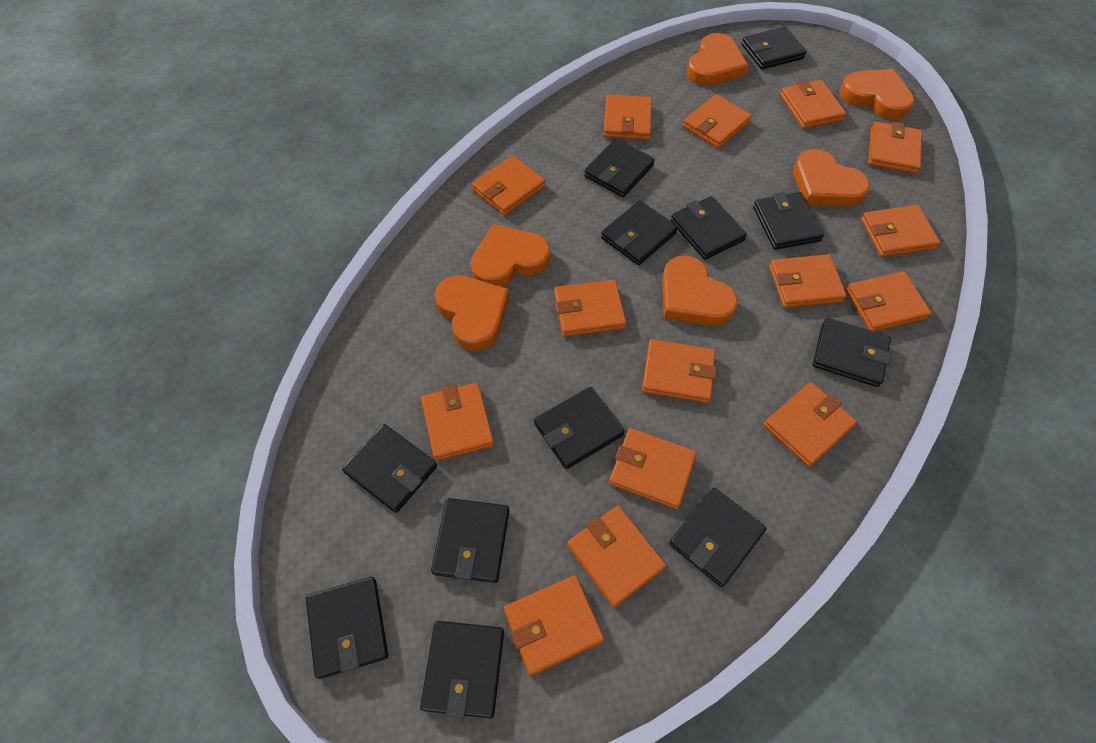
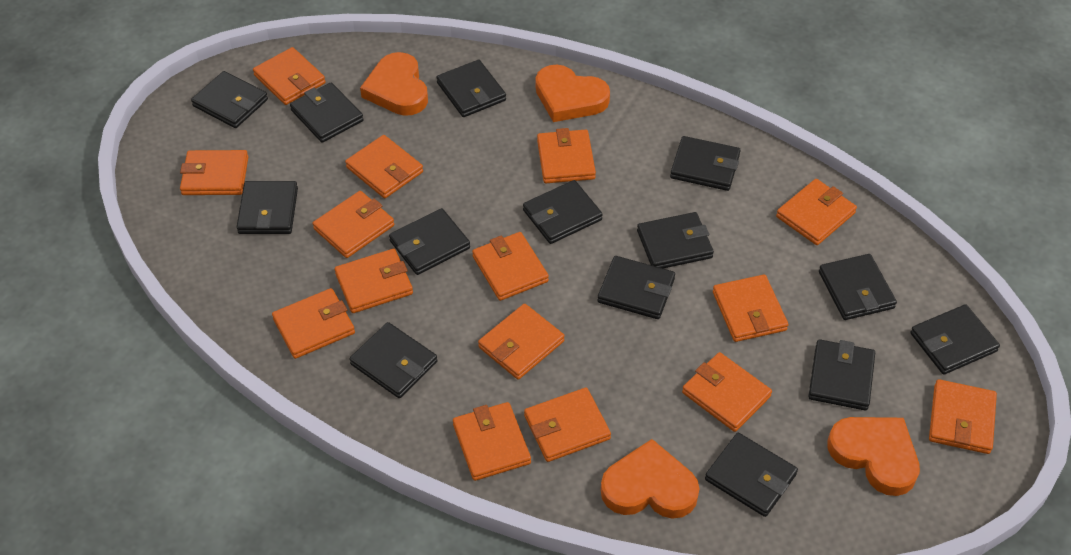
black wallet: [306,577,388,679] [342,424,437,513] [420,621,504,718] [431,498,509,583] [534,387,624,469] [584,139,655,197] [601,201,678,265] [669,488,767,587] [671,196,747,260] [741,27,807,69] [753,192,824,250] [813,318,891,387] = 12 -> [191,71,268,128] [236,181,298,234] [290,83,364,143] [349,322,438,398] [389,208,470,275] [436,60,506,117] [523,180,603,244] [597,256,675,319] [637,212,714,268] [670,136,741,191] [705,433,798,517] [808,339,875,411] [819,254,897,320] [910,304,1000,375] = 14
orange heart: [434,275,509,351] [470,224,551,287] [662,256,738,326] [687,33,749,86] [794,149,870,207] [839,69,914,120] = 6 -> [360,52,428,116] [536,65,610,122] [601,439,699,519] [827,417,920,496] = 4

